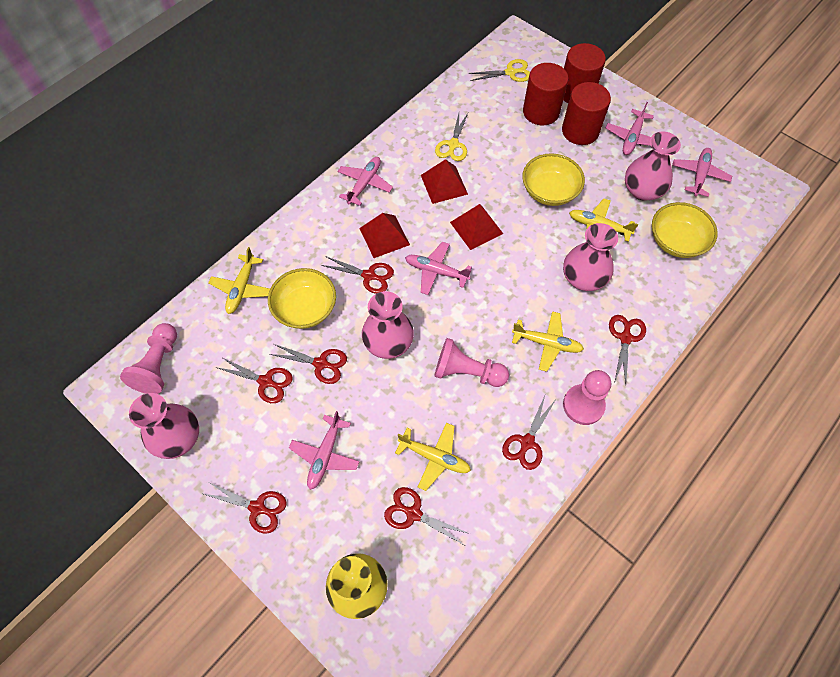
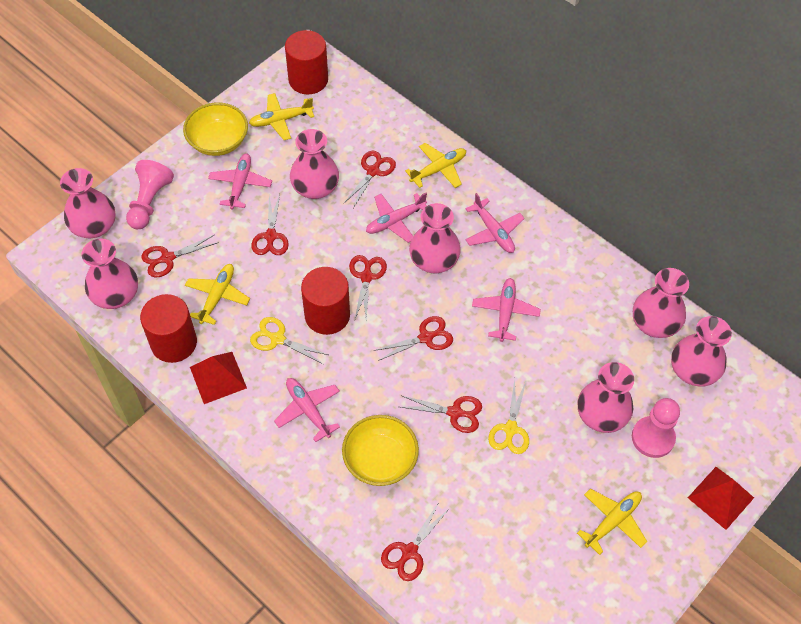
pink pawn: [120,323,177,394] [434,338,509,387] [563,370,611,425] = 3 -> [126,160,174,229] [632,398,680,458] = 2
pink vase: [129,393,199,459] [362,291,414,359] [563,223,618,291] [625,132,681,201] = 4 -> [60,168,116,238] [81,239,138,309] [290,129,339,199] [409,203,461,273] [578,362,634,433] [633,268,689,338] [671,316,732,387] = 7
red pyramid: [359,213,410,258] [421,159,468,204] [450,204,503,250] = 3 -> [190,352,247,404] [688,467,754,530] = 2
yellow bowl: [268,268,336,329] [522,153,585,206] [652,202,718,258] = 3 -> [183,102,248,156] [342,415,419,486] = 2
yellow vase: [326,553,388,619] = 1 -> none = 0

